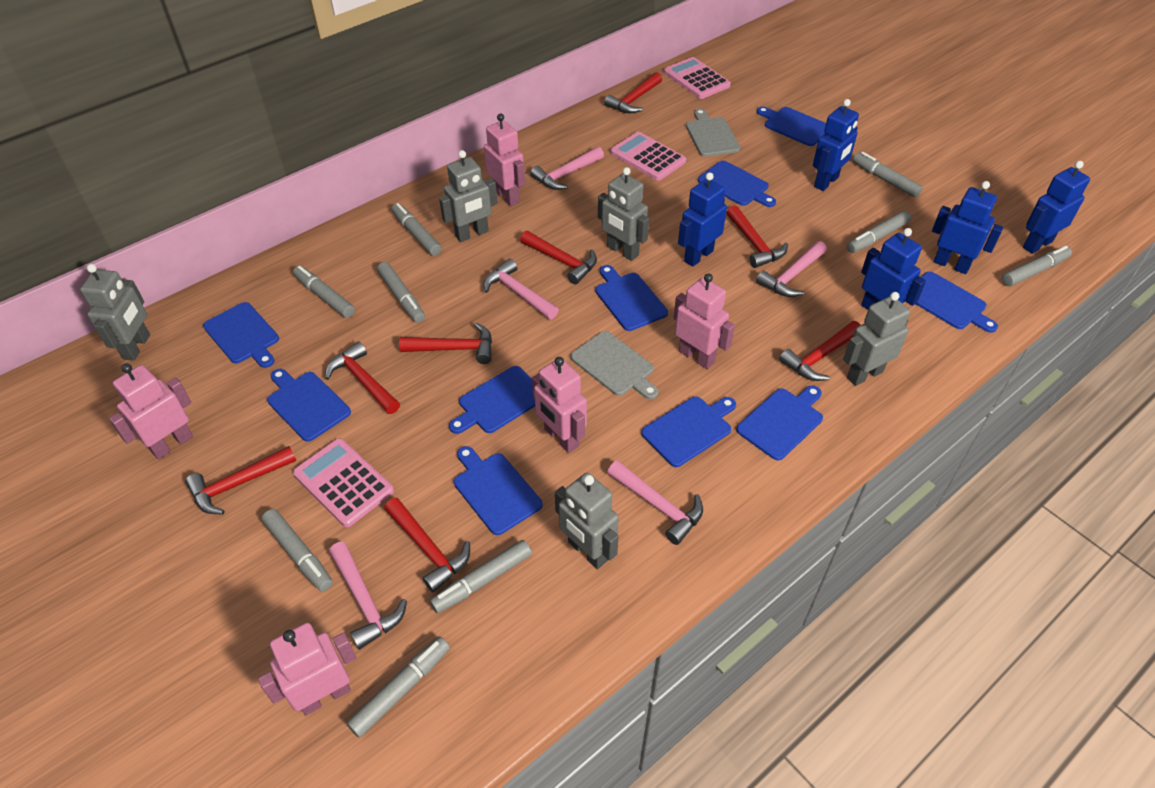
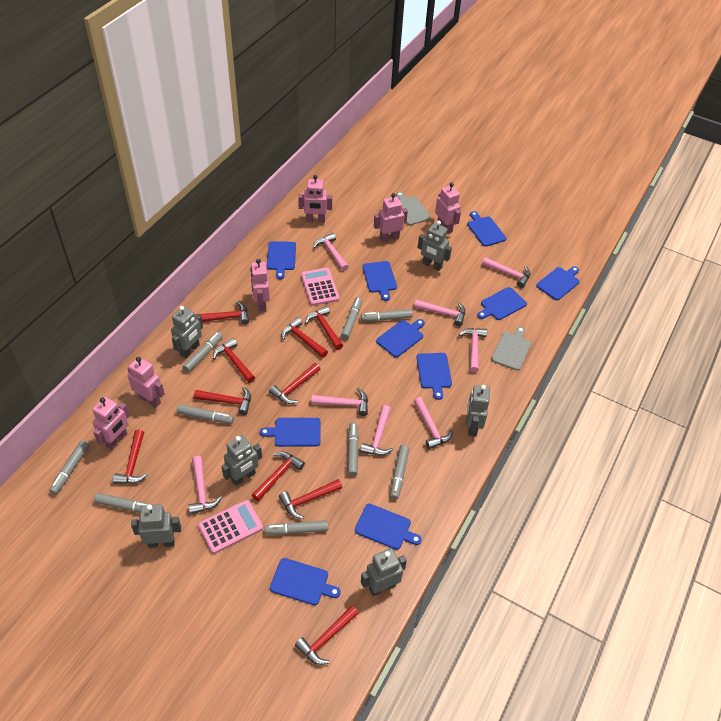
blue robot: [678,172,727,267] [813,99,859,191] [861,228,926,310] [932,181,1003,274] [1023,161,1090,254] = 5 -> none = 0
grey robot: [80,264,150,361] [439,150,498,242] [555,473,619,569] [598,167,649,261] [843,292,910,386] = 5 -> [131,504,181,548] [171,306,203,358] [221,435,262,486] [361,548,407,596] [418,221,452,271] [466,385,490,437] = 6
pink calculator: [293,438,394,527] [610,132,686,181] [664,57,731,99] = 3 -> [198,500,263,554] [301,268,339,306] = 2
pink hammer: [329,542,407,650] [483,259,559,319] [530,147,604,190] [607,460,703,545] [756,241,827,297] = 5 -> [188,456,222,514] [312,388,368,416] [313,233,349,271] [360,405,393,455] [414,300,465,326] [414,397,453,449] [458,328,487,372] [482,257,530,288] = 8
pink robot: [109,364,193,459] [258,623,356,715] [484,114,525,206] [532,357,587,453] [674,274,735,369] = 5 -> [92,397,130,450] [128,357,165,408] [250,259,270,312] [298,175,332,223] [374,193,408,242] [435,183,461,234] = 6
red hammer: [185,446,296,515] [325,341,400,414] [384,497,470,592] [399,323,492,364] [520,231,597,285] [604,72,662,113] [726,205,788,268] [779,321,860,381] = 8 -> [113,430,148,484] [194,387,251,415] [195,301,249,325] [213,338,255,383] [252,451,305,501] [269,363,320,404] [279,479,342,519] [282,317,328,358] [295,605,359,665] [305,306,343,350] = 10

